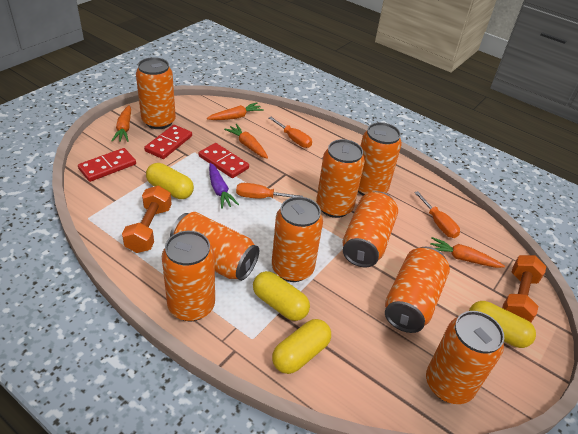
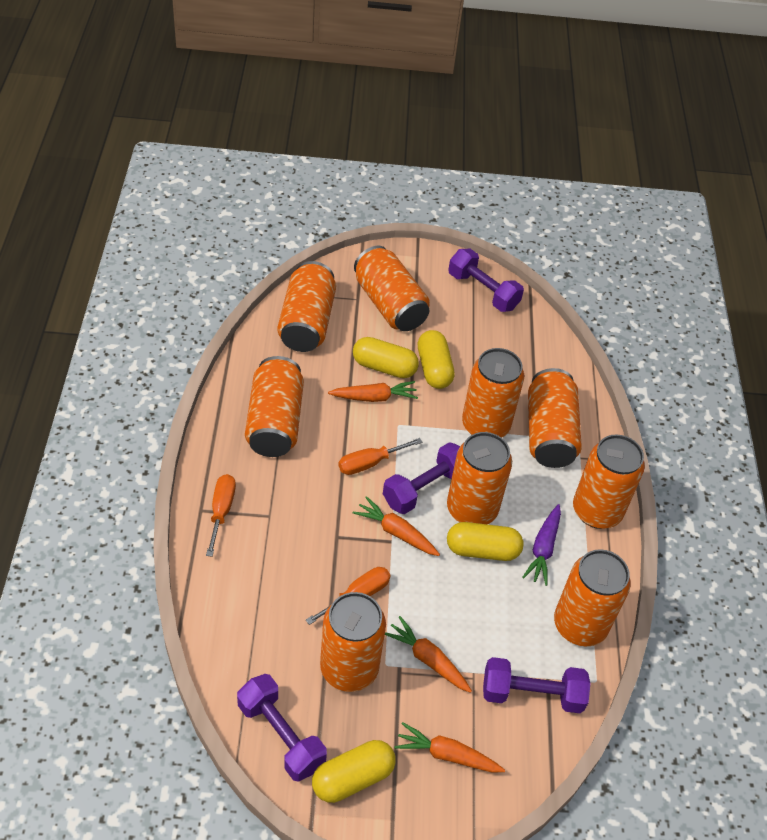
orange dumbbell: [122,186,172,253] [502,255,546,322] = 2 -> none = 0
purple dumbbell: none = 0 -> [237,674,327,782] [383,442,460,514] [448,249,524,312] [483,657,590,713] = 4
red domino: [78,148,136,182] [144,125,192,159] [199,143,249,178] = 3 -> none = 0

